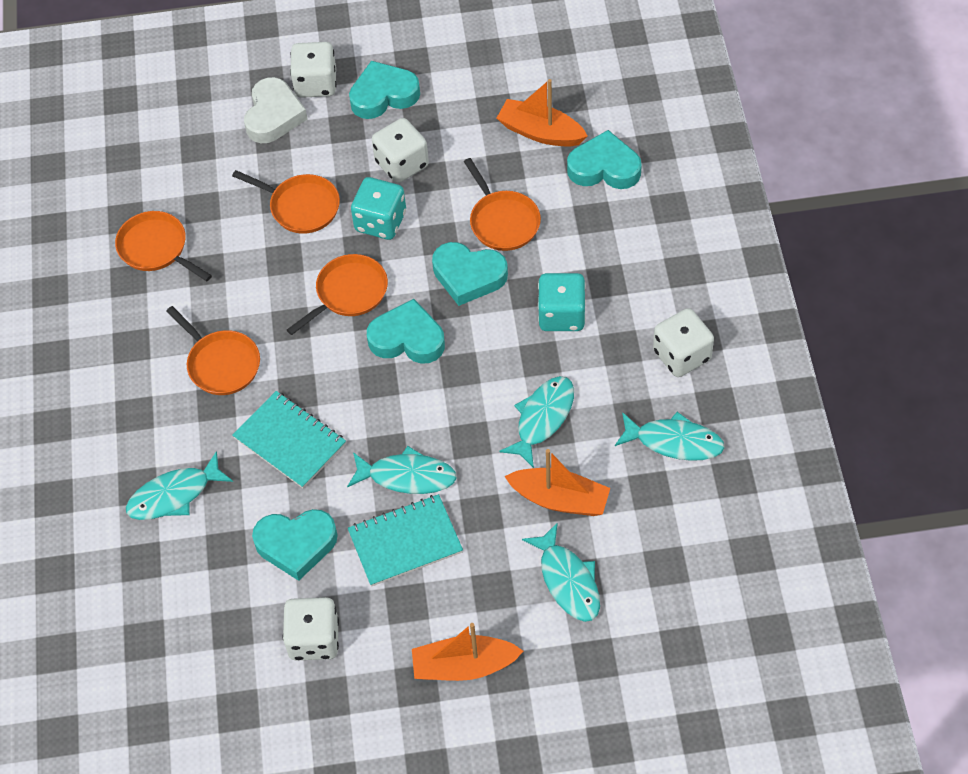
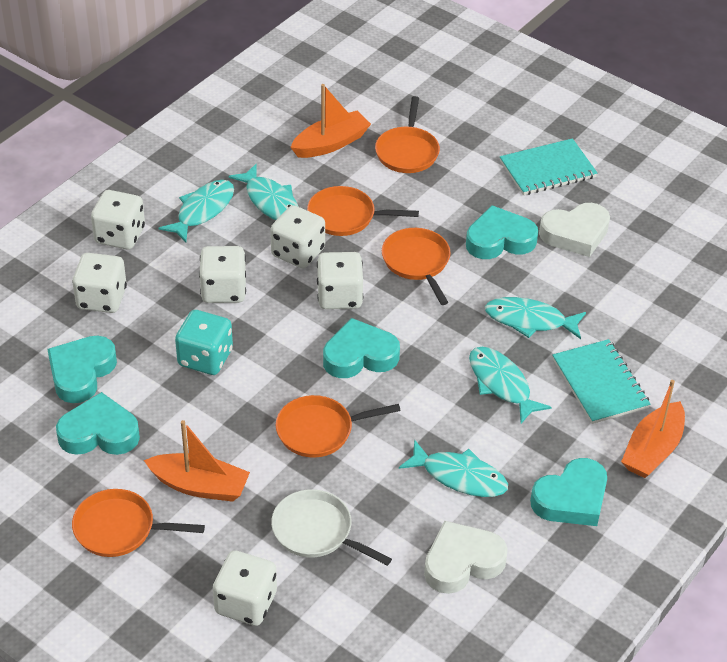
turquoise dice: [351,177,406,240] [538,273,586,331] = 2 -> [175,310,233,375] = 1
white dice: [283,597,339,660] [290,42,336,98] [372,118,429,183] [653,308,714,377] = 4 -> [72,253,127,313] [91,190,145,250] [199,246,246,303] [213,550,277,626] [270,205,325,268] [317,252,363,309] = 6
white heart: [244,77,307,143] = 1 -> [424,521,508,594] [539,203,610,257] = 2
white pan: none = 0 -> [271,489,392,566] = 1

